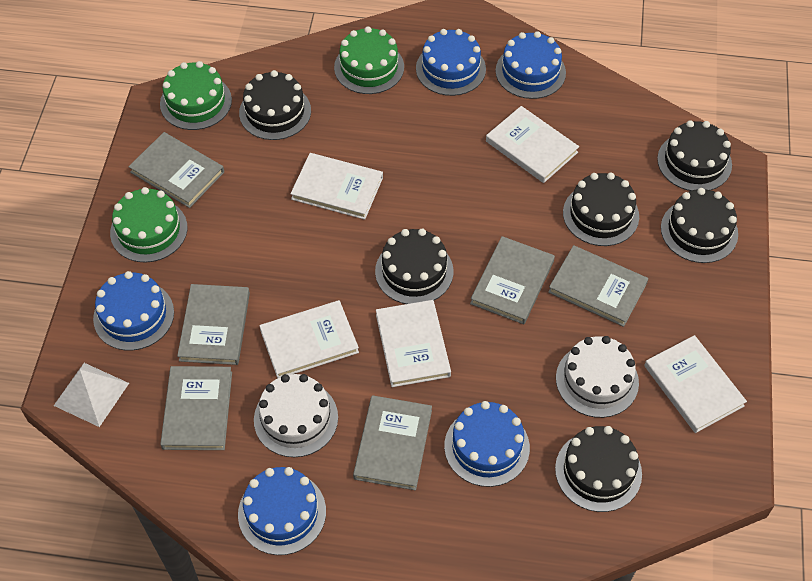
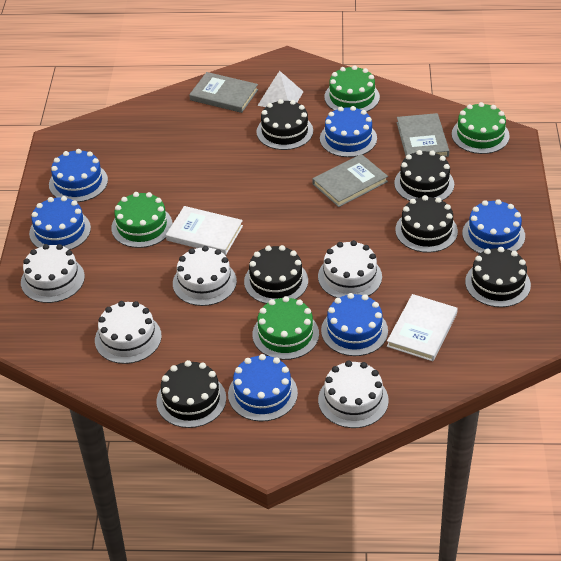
blue cake: [93,271,174,350] [238,467,326,555] [416,29,486,96] [444,401,530,487] [496,31,566,99] = 5 -> [29,196,91,250] [49,149,108,202] [228,354,298,421] [320,106,377,157] [321,293,388,356] [462,199,525,254] = 6
green cake: [110,187,188,263] [160,61,232,130] [334,27,404,94] = 3 -> [111,192,173,248] [252,296,319,360] [324,65,380,112] [452,102,510,154] = 4
grey book: [129,132,224,208] [160,366,232,450] [177,284,250,365] [353,395,432,490] [470,236,555,324] [548,245,648,327] = 6 -> [189,72,258,113] [313,154,388,207] [397,113,449,157] = 3
white book: [259,300,359,378] [290,153,383,220] [376,300,451,387] [486,106,579,183] [644,335,747,433] = 5 -> [166,206,243,255] [387,294,458,361] = 2
white cake: [254,374,338,457] [556,336,639,418] = 2 -> [21,244,85,303] [95,301,162,364] [173,246,237,306] [318,240,382,298] [318,361,389,428] = 5

